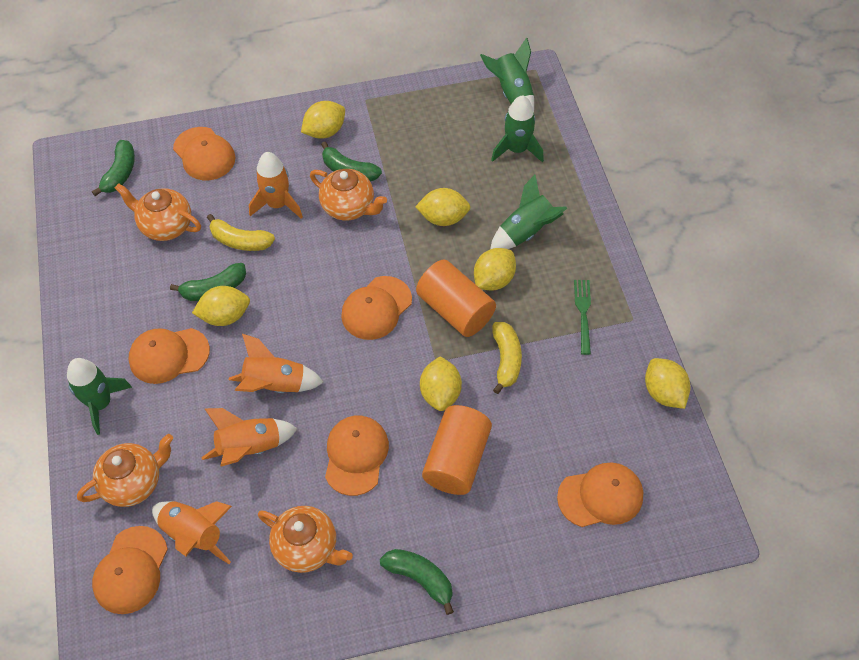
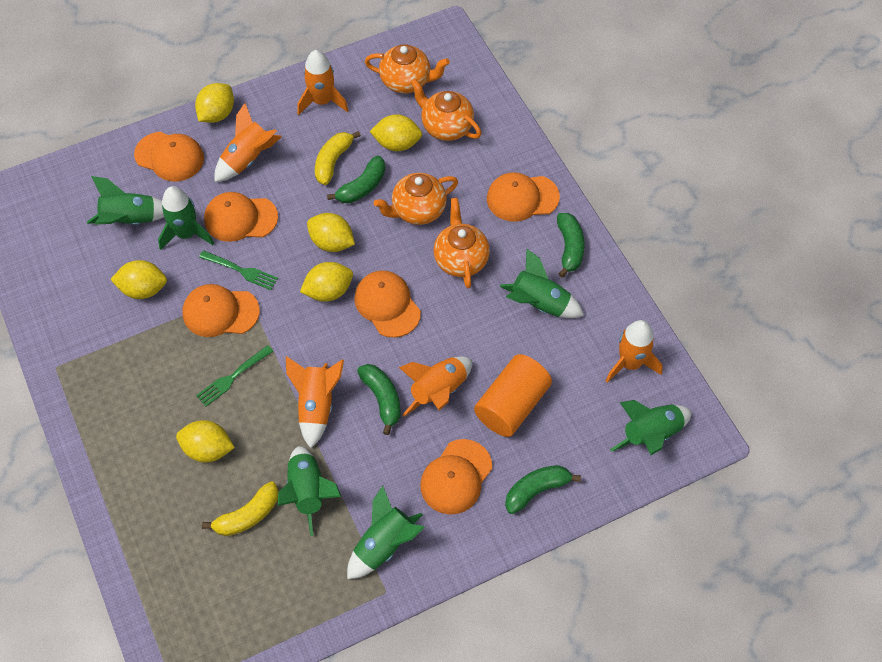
green fork: [574,280,591,355] = 1 -> [196,345,273,407] [199,250,278,290] = 2
green rocket: [67,358,132,435] [480,37,534,109] [490,175,568,249] [491,95,544,163] = 4 -> [87,176,164,225] [158,186,214,250] [278,446,341,536] [347,486,425,579] [499,248,584,318] [610,400,692,455] = 6
orange cylinder: [416,259,496,337] [422,405,492,495] = 2 -> [474,354,552,437] = 1
orange rocket: [152,501,232,564] [201,408,298,467] [229,334,324,393] [249,152,303,219] = 4 -> [215,103,282,182] [286,356,344,448] [297,50,349,115] [399,357,472,417] [606,320,663,383] = 5

